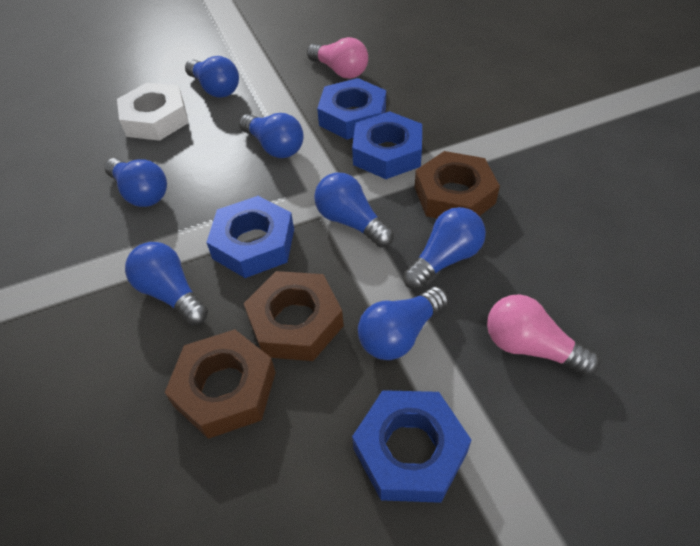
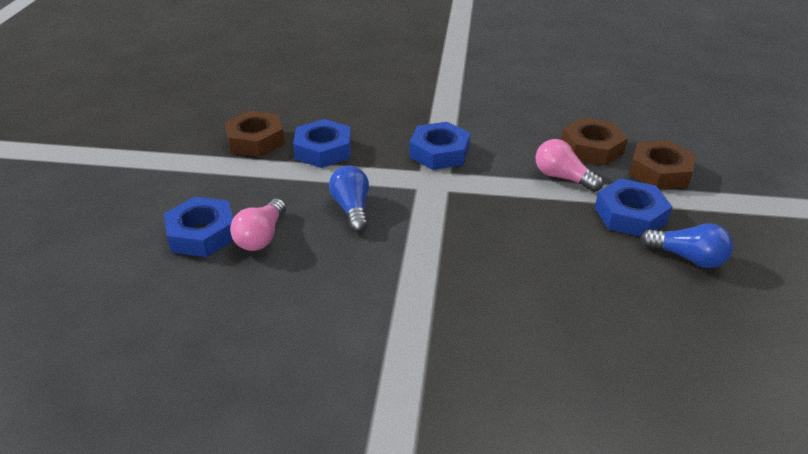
blue light bulb: [104,158,167,207] [125,242,208,325] [185,56,239,98] [239,113,304,158] [314,173,394,247] [358,287,448,360] [403,207,486,290] = 7 -> [329,166,369,232] [640,223,733,268] = 2
white nut: [117,83,189,141] = 1 -> none = 0

